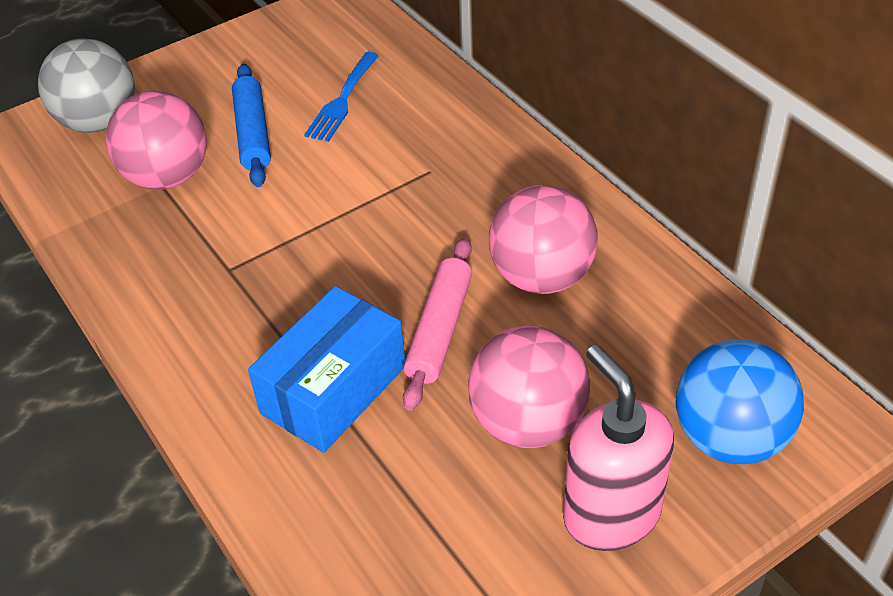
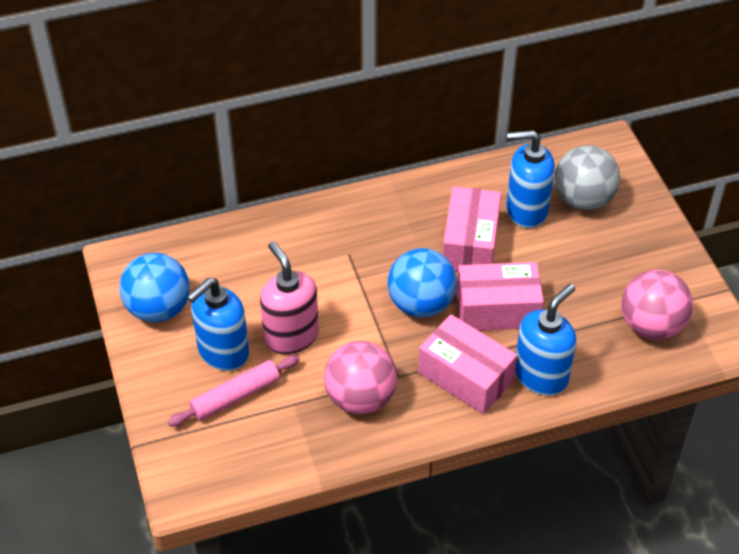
blue ball: [675,339,804,464] = 1 -> [119,253,190,323] [388,248,457,318] = 2
blue box: [248,286,405,453] = 1 -> none = 0
blue fork: [304,52,379,142] = 1 -> none = 0
blue rolling pin: [232,64,271,187] = 1 -> none = 0
blue soap dispenser: none = 0 -> [187,278,249,371] [506,130,555,228] [515,284,576,396] = 3
pink ball: [106,91,207,190] [468,326,590,448] [489,185,598,294] = 3 -> [324,341,397,414] [621,270,693,340] = 2
pink box: none = 0 -> [418,314,517,414] [443,186,501,271] [456,262,544,331] = 3

